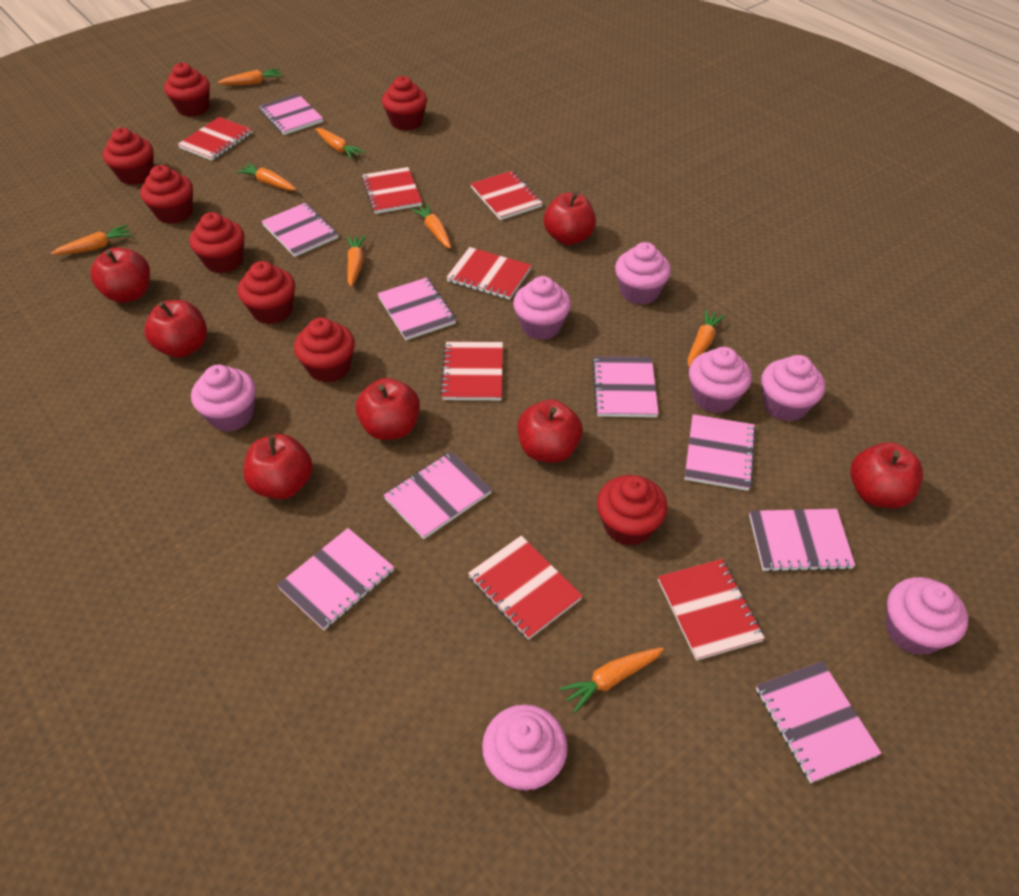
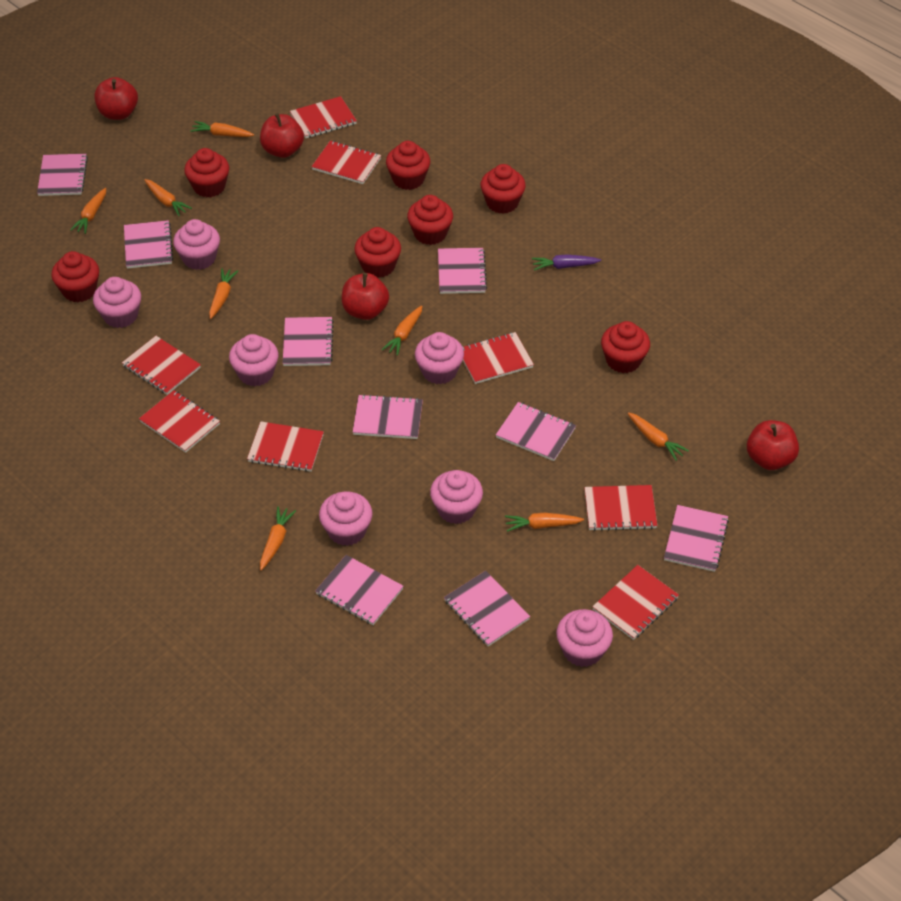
purple carrot: none = 0 -> [532,254,601,271] = 1
red apple: [90,248,150,303] [144,300,207,358] [243,434,313,499] [356,378,420,440] [518,400,583,463] [544,192,596,245] [850,442,923,508] = 7 -> [94,77,138,120] [260,113,304,158] [342,273,389,320] [747,420,799,470] = 4
red cupcake: [103,128,154,185] [140,165,193,224] [164,63,210,117] [190,212,244,273] [238,261,295,324] [294,317,355,383] [382,76,427,131] [597,475,668,546] = 8 -> [51,251,99,302] [184,148,229,197] [354,227,401,278] [386,141,430,190] [407,195,453,245] [481,164,526,214] [601,321,650,373] = 7
red notebook: [178,117,252,161] [362,167,422,214] [440,342,503,400] [446,247,531,300] [468,536,582,640] [471,171,543,220] [658,559,765,661] = 7 -> [122,336,201,395] [139,390,220,453] [247,421,324,472] [290,96,357,138] [311,141,381,184] [462,332,534,384] [584,485,658,531] [592,565,679,640] = 8

